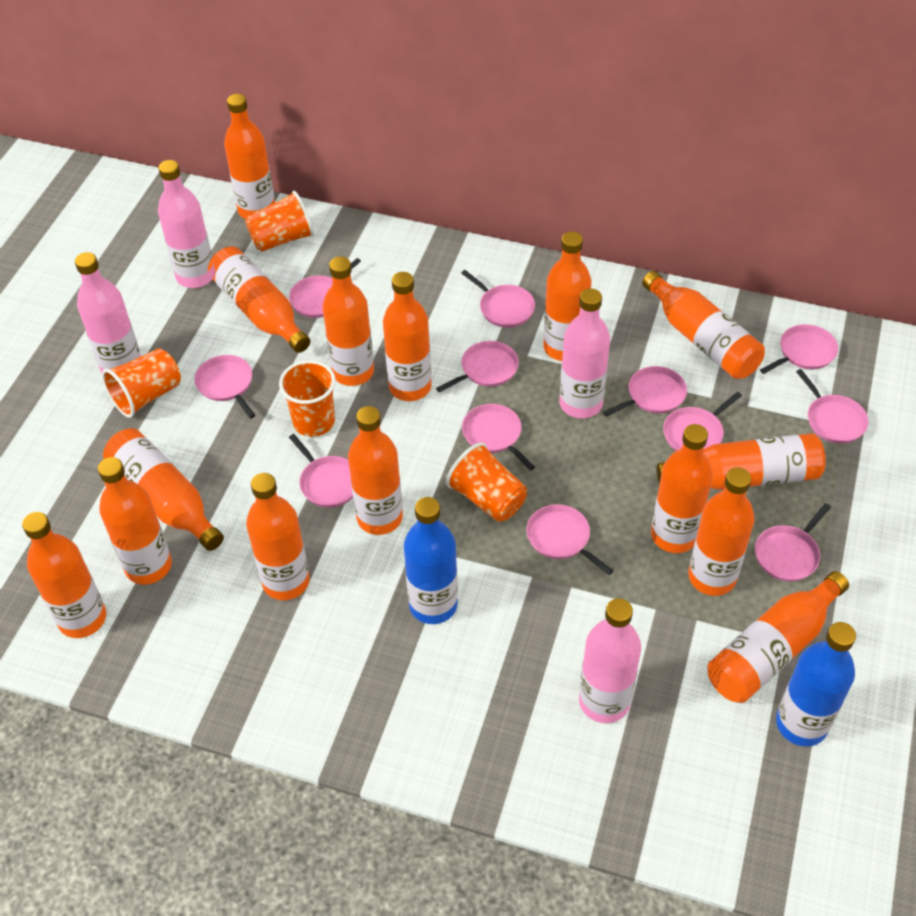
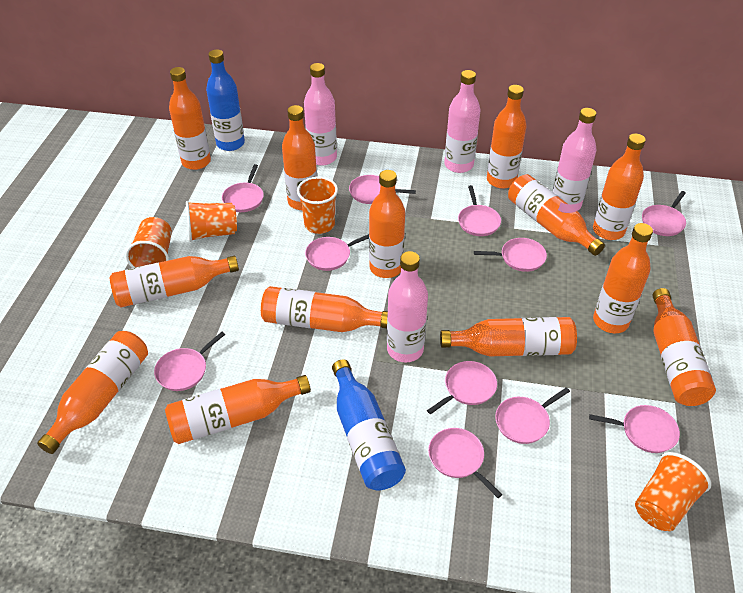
orange bottle: [22,512,106,638] [98,457,172,585] [103,428,224,551] [208,246,310,353] [224,94,275,219] [246,473,310,600] [322,257,374,386] [348,406,403,535] [383,272,432,401] [543,232,592,361] [642,271,765,379] [651,424,713,553] [657,433,826,490] [688,467,755,596] [708,571,849,703] = 15 -> [37,331,148,454] [109,256,239,307] [165,375,311,444] [169,67,211,170] [261,286,388,332] [282,105,317,210] [369,170,405,278] [440,317,577,356] [487,85,527,189] [508,174,605,256] [593,134,646,240] [593,223,653,333] [652,288,716,406] = 13
pink pan: [195,355,255,419] [289,258,361,318] [289,434,353,508] [436,341,519,392] [461,270,535,328] [462,404,535,471] [527,504,614,575] [603,366,687,417] [663,392,742,451] [755,503,831,581] [760,324,838,374] [796,369,869,444] = 12 -> [154,332,225,391] [222,164,264,212] [305,234,369,271] [349,175,416,204] [427,361,497,414] [428,428,502,498] [458,185,501,236] [474,238,547,272] [495,387,570,444] [589,405,680,453] [642,191,686,236] = 11

